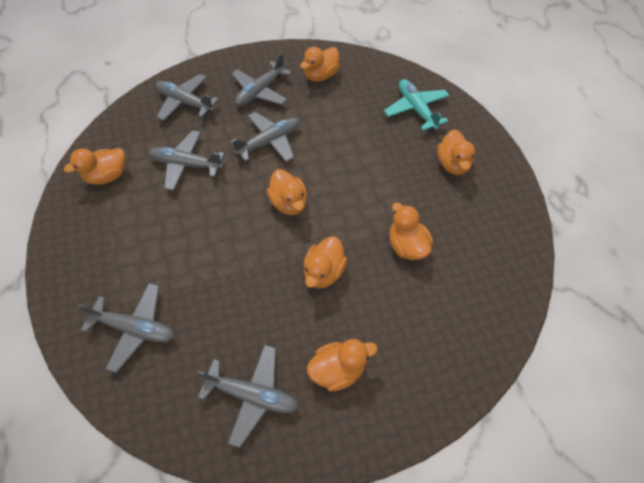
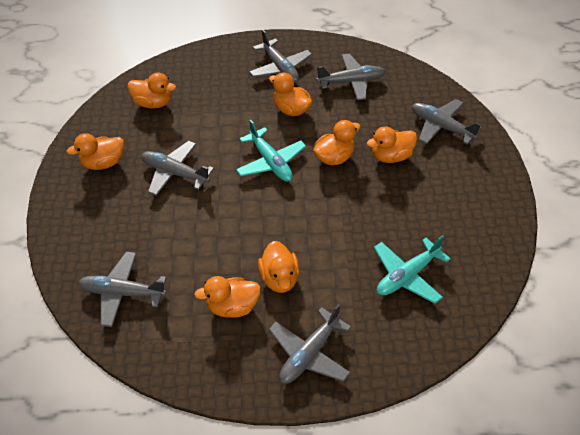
turquoise plane: [384,79,450,131] = 1 -> [236,120,306,182] [374,235,450,304] = 2

